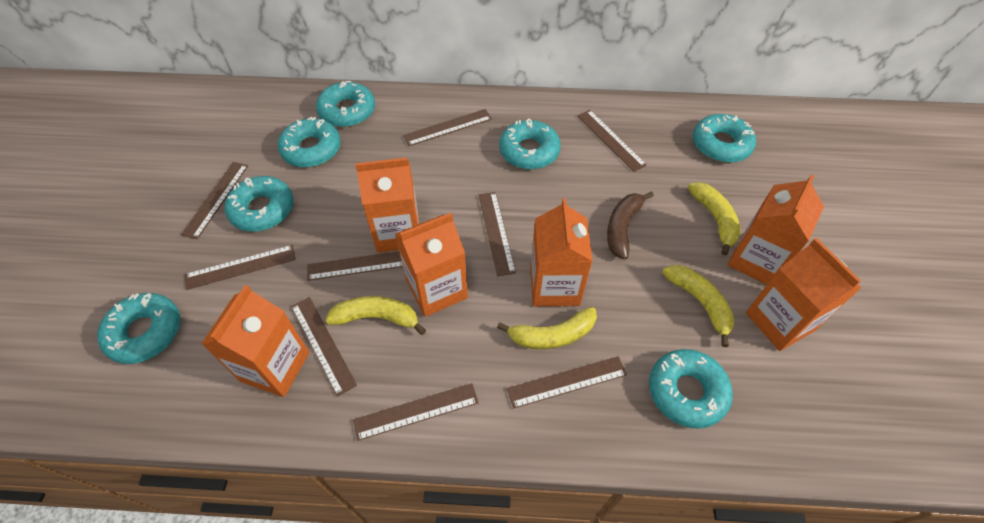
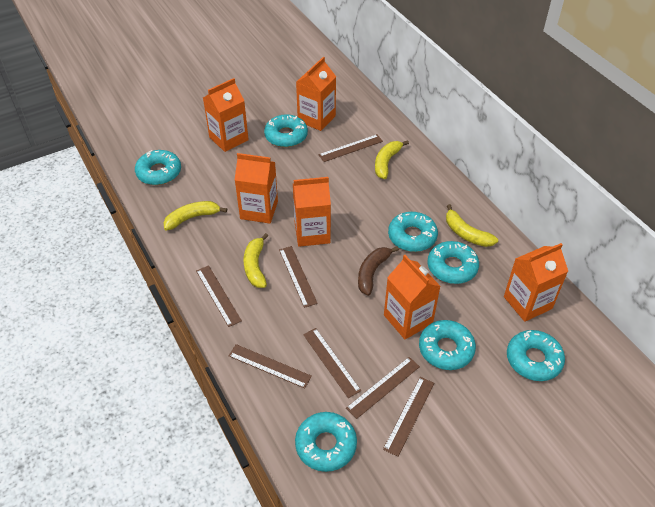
brown ruler: [181,162,248,239] [185,245,296,290] [291,297,357,396] [307,251,403,281] [353,383,479,441] [403,109,492,146] [479,192,516,276] [507,356,627,408] [578,110,647,172] = 9 -> [196,265,242,327] [229,344,312,388] [279,246,318,308] [303,328,361,398] [319,134,383,162] [346,357,420,419] [383,377,434,457] = 7

